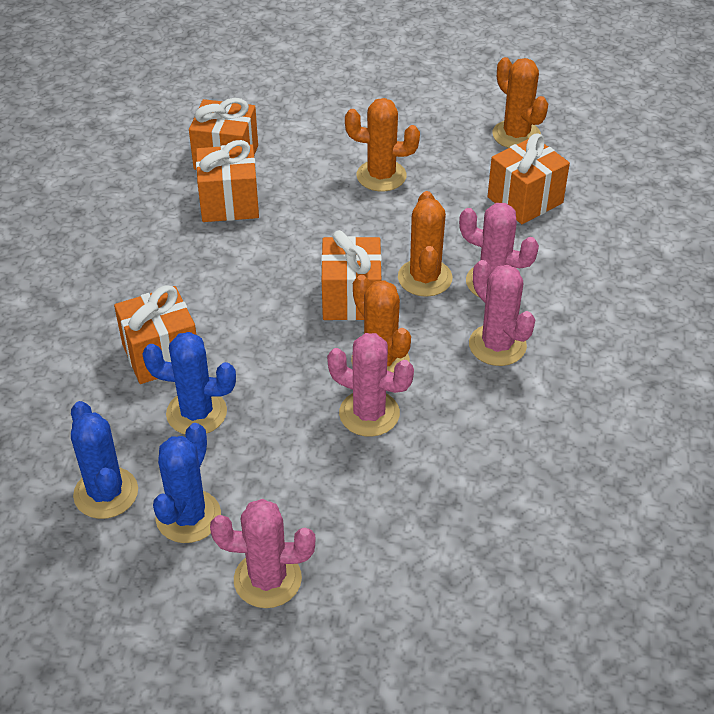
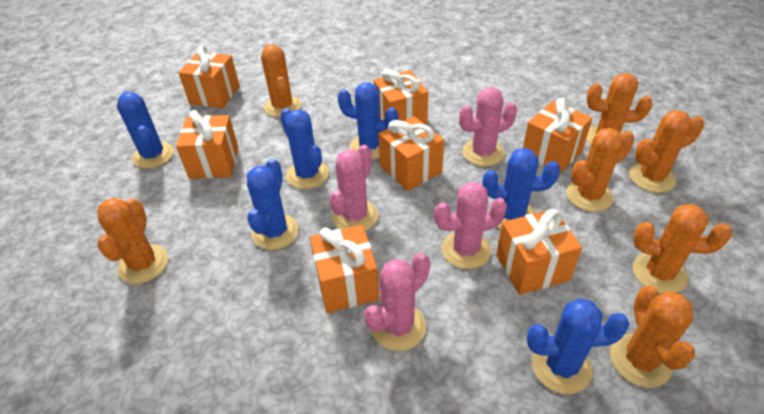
blue cactus: [71,401,138,519] [142,332,236,434] [153,423,221,543] = 3 -> [117,91,174,169] [247,158,299,250] [280,108,329,189] [338,82,398,160] [483,148,560,229] [527,298,630,394] = 6
orange cactus: [345,98,420,191] [351,275,411,373] [398,191,453,297] [493,57,548,148] = 4 -> [97,198,168,284] [261,45,301,117] [566,128,635,212] [586,73,653,145] [610,286,695,388] [629,110,704,193] [633,204,732,294] = 7
orange gift: [114,285,196,384] [189,98,258,170] [196,140,259,222] [321,230,382,321] [488,133,570,224] = 5 -> [176,110,239,179] [178,46,240,109] [310,225,379,313] [374,69,428,125] [378,116,444,191] [496,209,582,295] [523,98,593,174] = 7

